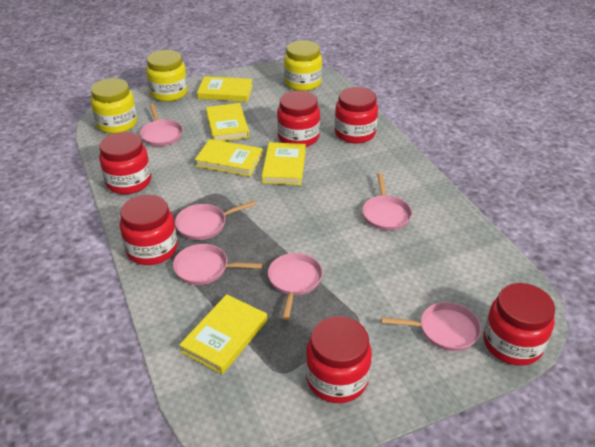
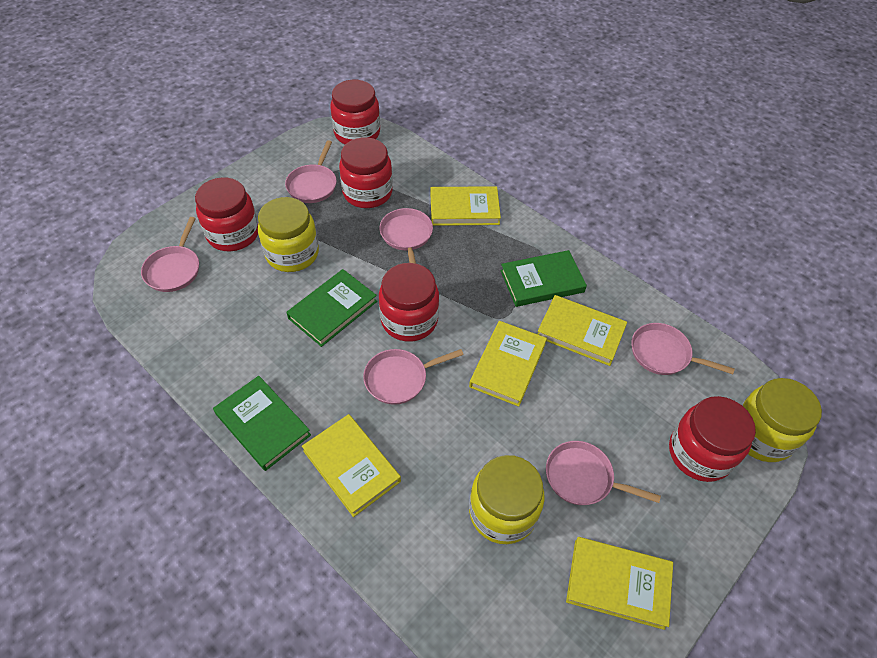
green book: none = 0 -> [213,376,311,471] [286,269,377,347] [500,250,587,307] = 3
red jar: [99,132,151,194] [120,195,177,265] [277,91,320,147] [306,316,372,403] [335,87,378,143] [483,283,555,366] = 6 -> [195,177,258,251] [330,80,380,144] [339,137,393,208] [379,263,439,342] [669,396,756,482] = 5

